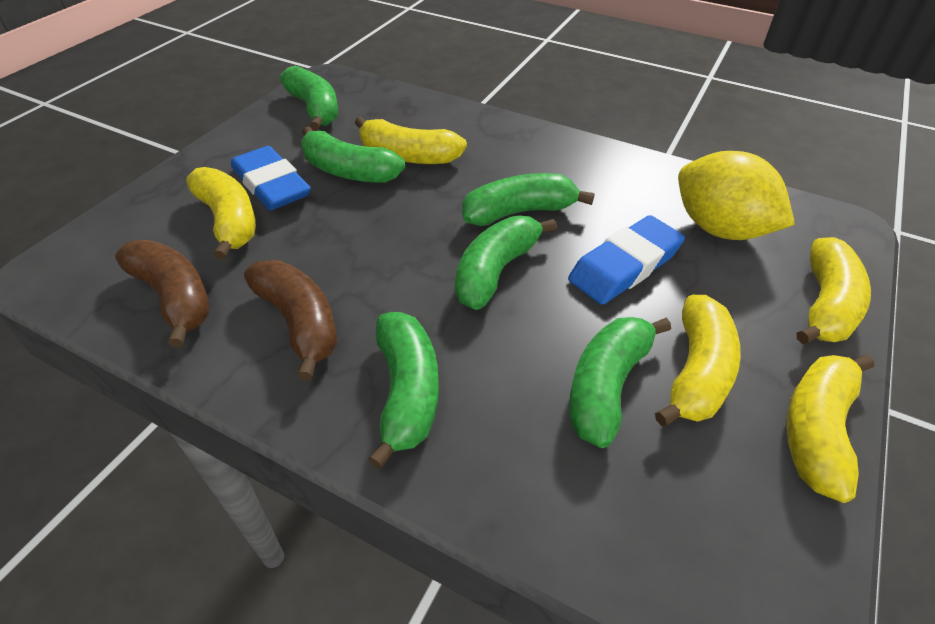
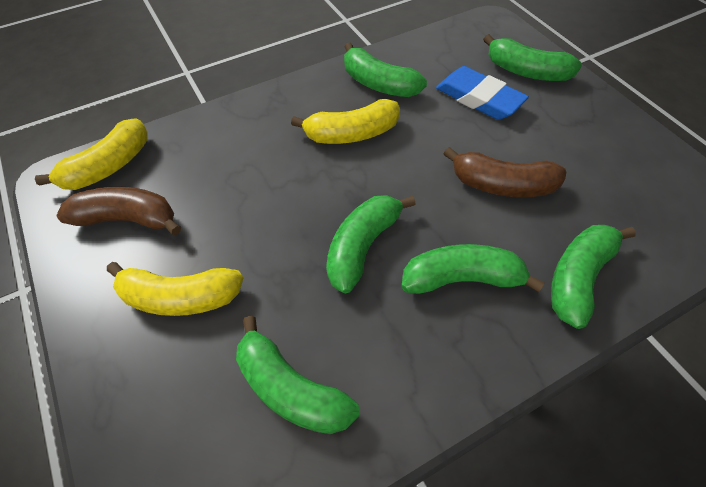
blue eraser: [231,146,311,210] [568,215,685,305] = 2 -> [436,66,529,120] = 1
yellow banana: [186,167,256,260] [355,117,467,164] [655,295,741,426] [786,354,874,503] [797,237,871,344] = 5 -> [35,119,147,190] [107,262,243,316] [291,99,400,144] = 3
yellow lemon: [678,151,795,240] = 1 -> none = 0

